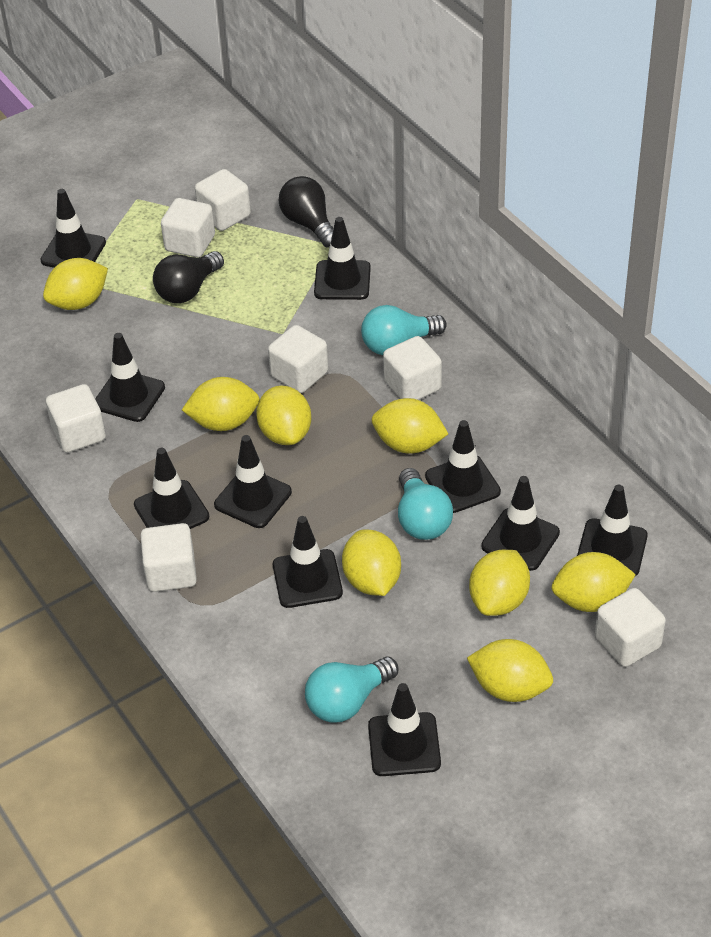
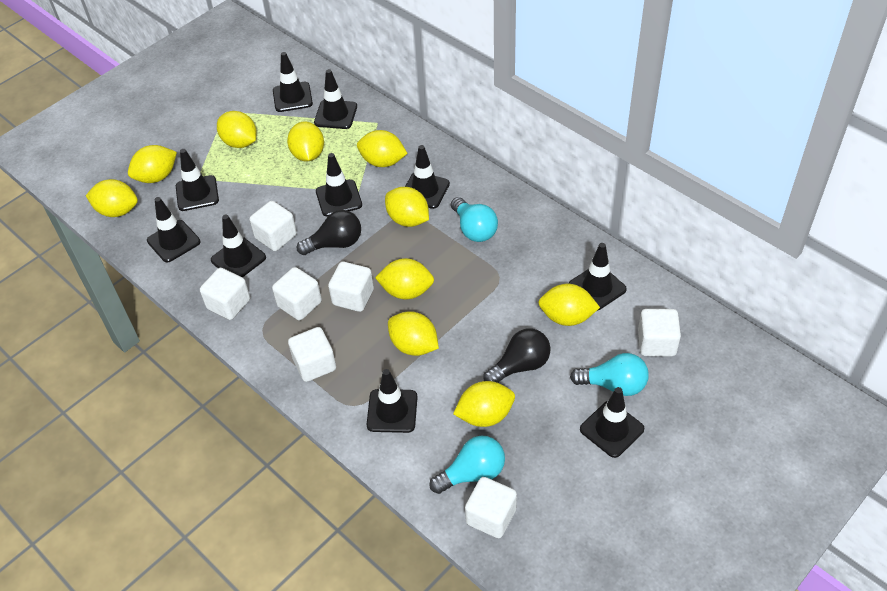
yellow lemon: [43,258,108,310] [182,377,260,431] [256,386,311,445] [342,529,401,596] [372,398,448,454] [467,639,553,702] [469,550,530,616] [552,552,636,612] = 8 -> [86,179,138,217] [128,145,177,183] [217,111,256,148] [287,121,324,162] [357,130,408,167] [375,258,434,299] [385,187,429,227] [388,311,439,356] [453,381,515,427] [538,284,600,326] = 10

